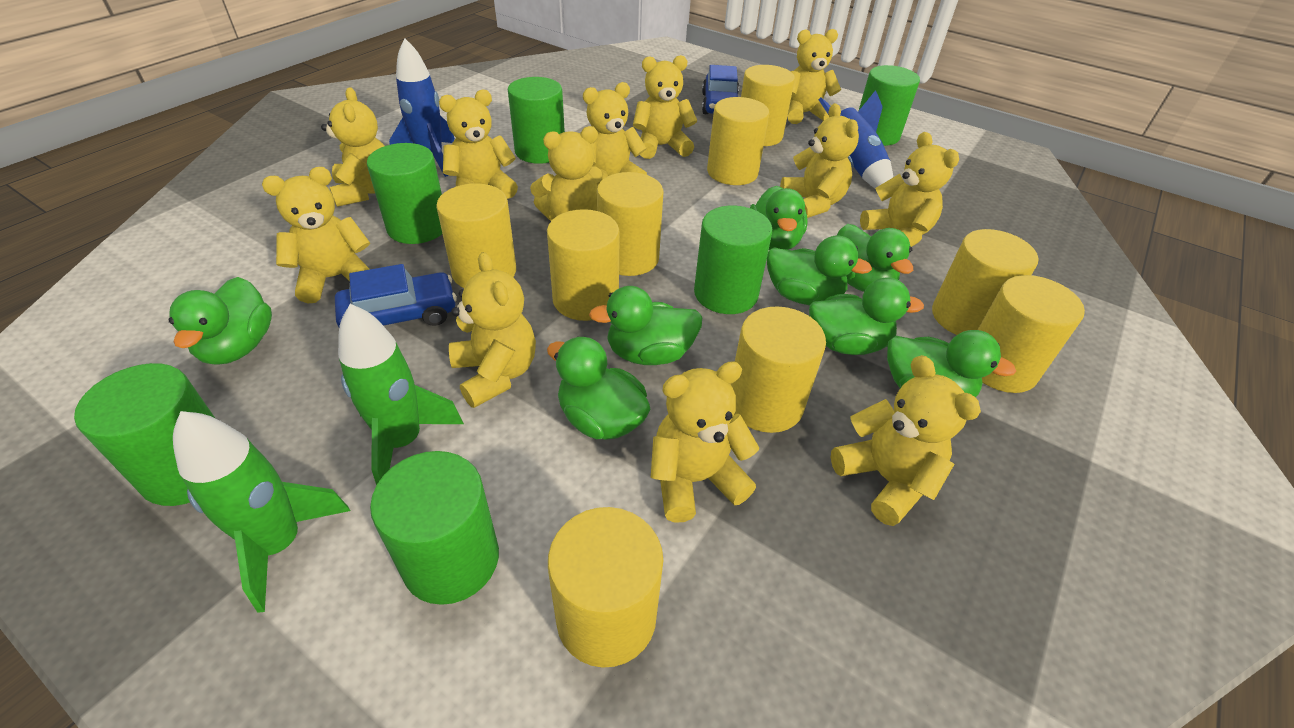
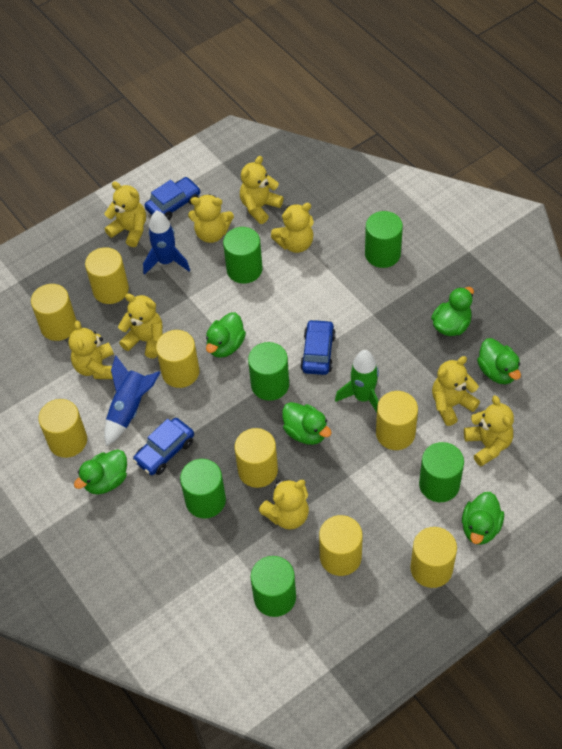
blue car: [335,264,457,327] [702,65,739,114] = 2 -> [133,418,194,475] [145,177,201,220] [300,319,336,375] = 3
green duck: [169,277,272,365] [547,337,650,440] [589,286,703,365] [750,186,808,250] [767,235,872,305] [809,277,924,355] [837,224,913,292] [887,330,1016,397] = 8 -> [74,449,127,495] [206,312,246,358] [282,402,332,445] [431,287,474,336] [462,492,504,545] [477,338,521,384] = 6
green rocket: [173,411,350,613] [338,304,464,485] = 2 -> [335,350,379,412] = 1
yellow cylinder: [436,183,516,288] [547,209,620,321] [548,507,663,668] [597,172,664,276] [707,97,769,185] [731,306,826,433] [741,65,795,146] [932,229,1038,335] [978,275,1085,393] = 9 -> [31,284,77,341] [38,399,87,458] [85,247,129,304] [156,330,200,388] [235,428,278,488] [319,515,363,576] [376,391,418,450] [410,527,457,588] = 8
yellow teddy bear: [262,167,370,303] [321,87,384,207] [439,89,518,199] [449,252,536,408] [530,126,604,221] [583,82,647,178] [633,55,697,159] [651,361,759,523] [780,103,859,218] [788,29,841,124] [831,355,981,526] [860,132,959,247] = 12 -> [69,321,114,379] [104,182,146,247] [118,293,163,358] [188,194,234,243] [240,156,283,224] [259,479,309,530] [271,203,314,253] [432,356,480,426] [464,395,514,467] = 9

